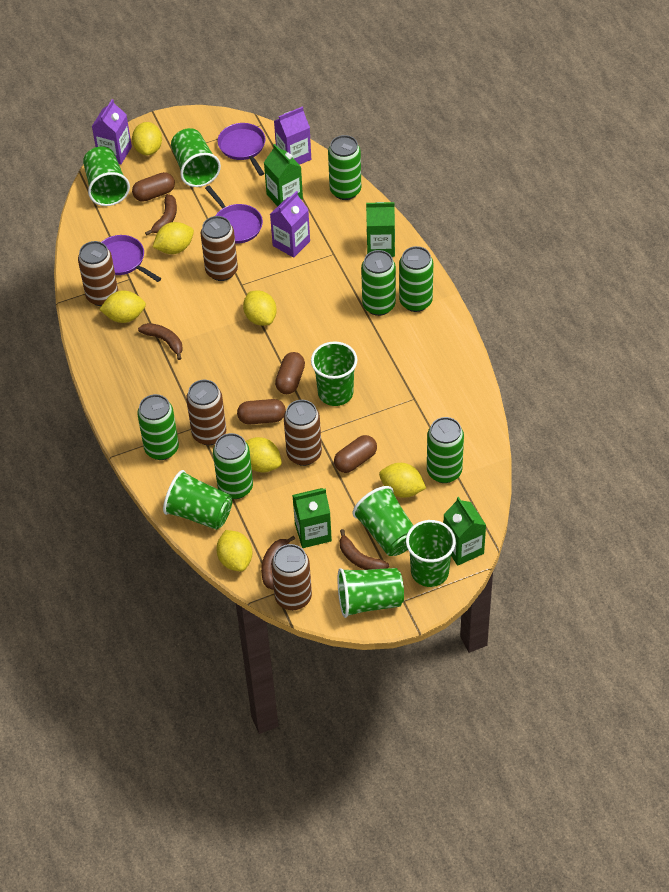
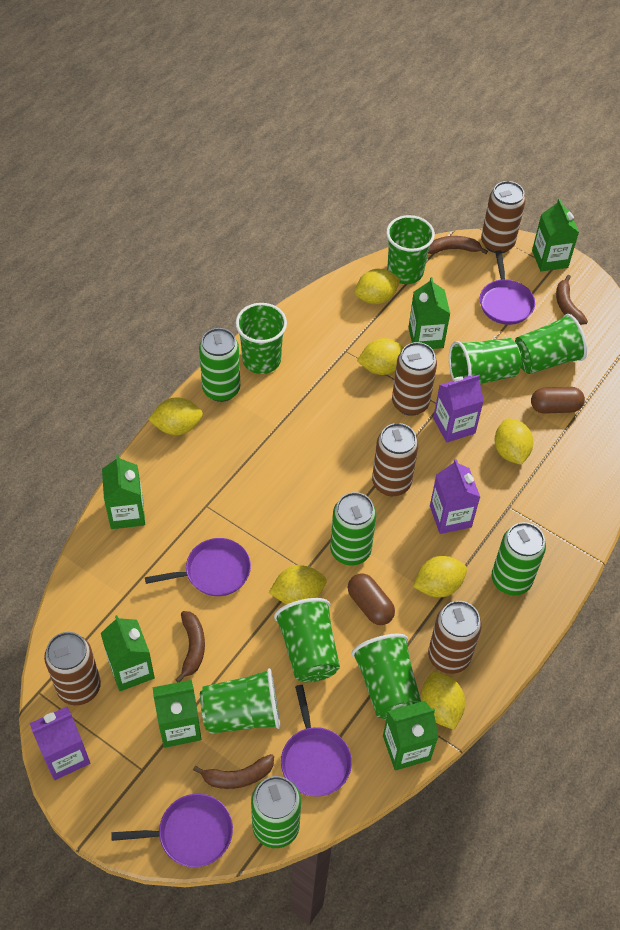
brown capsule: [132,172,175,202] [237,399,286,425] [275,352,305,394] [334,435,377,473] = 4 -> [348,574,395,625] [531,387,585,414] = 2
green can: [137,394,179,460] [213,433,253,499] [328,135,361,200] [361,250,396,316] [399,246,433,312] [427,417,464,483] = 6 -> [199,328,240,402] [251,776,301,848] [330,492,376,566] [492,522,546,595] = 4
green carton: [264,144,303,206] [292,488,332,548] [366,202,395,257] [444,497,486,566] = 4 -> [101,615,155,691] [102,455,145,529] [153,680,201,748] [383,701,438,771] [409,277,450,349] [532,198,579,272] = 6
purple pan: [102,235,161,282] [205,186,263,244] [217,123,265,176] = 3 -> [111,794,233,867] [145,538,251,596] [281,685,352,797] [480,250,535,325] = 4

